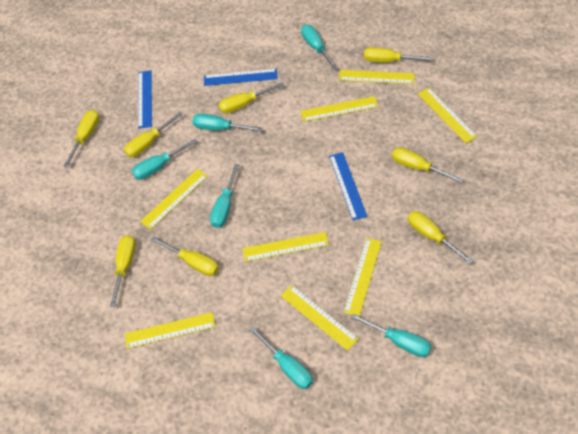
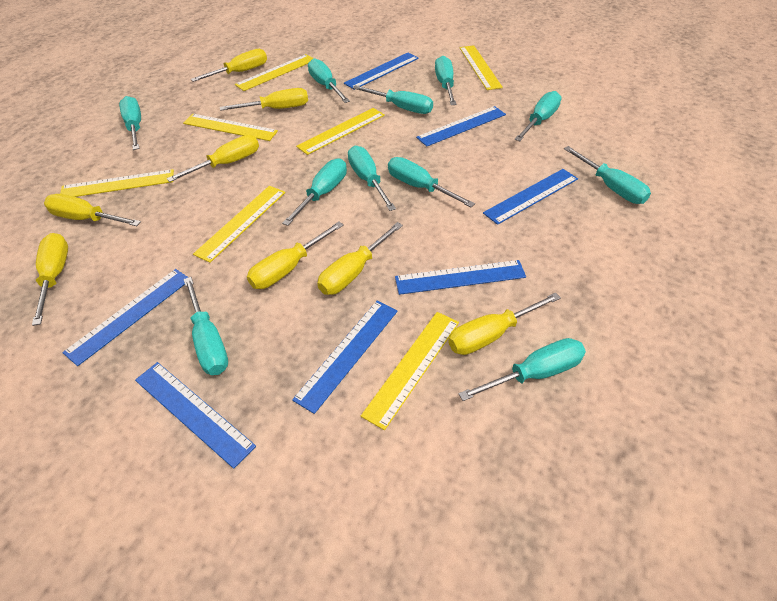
blue ruler: [138,71,152,129] [204,69,278,86] [329,152,367,220] = 3 -> [62,269,189,366] [135,362,256,469] [292,301,398,414] [344,53,419,90] [395,260,526,295] [416,106,506,147] [483,169,578,225] = 7
turquoise screwdriver: [132,139,198,180] [192,114,262,131] [210,164,239,228] [249,326,313,389] [301,25,338,71] [351,314,431,357] = 6 -> [119,96,141,150] [183,277,228,375] [282,158,347,226] [308,58,350,103] [348,146,396,211] [353,85,433,114] [388,157,475,207] [435,56,456,105] [459,338,586,401] [514,91,562,141] [564,146,651,204] = 11
yellow ruler: [125,312,216,349] [140,169,208,230] [243,232,329,262] [281,285,359,351] [301,96,379,122] [339,70,415,84] [343,238,382,317] [418,87,478,143] = 8 -> [60,169,174,197] [183,114,278,141] [193,186,285,263] [235,54,313,91] [296,108,385,155] [361,312,459,430] [460,45,503,90] = 7

